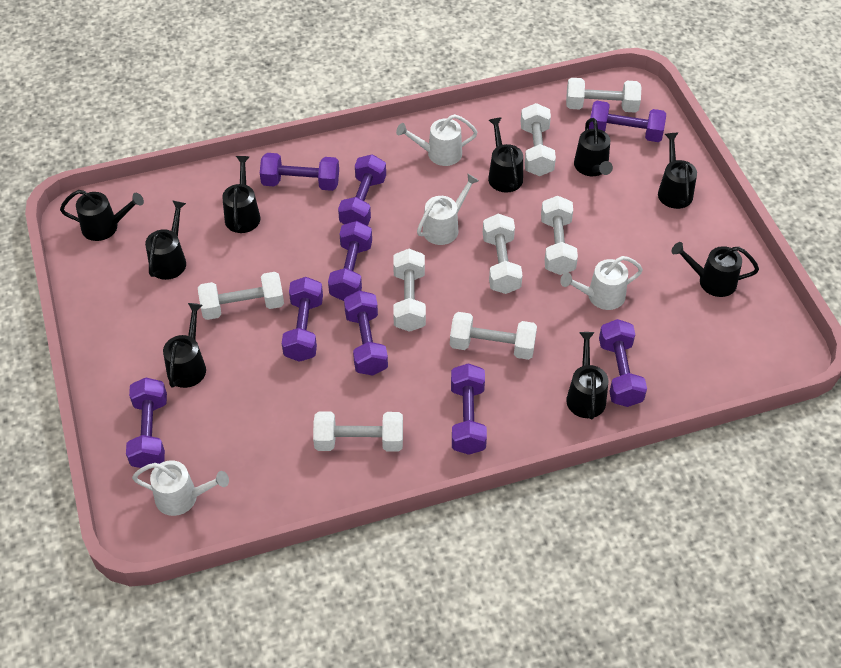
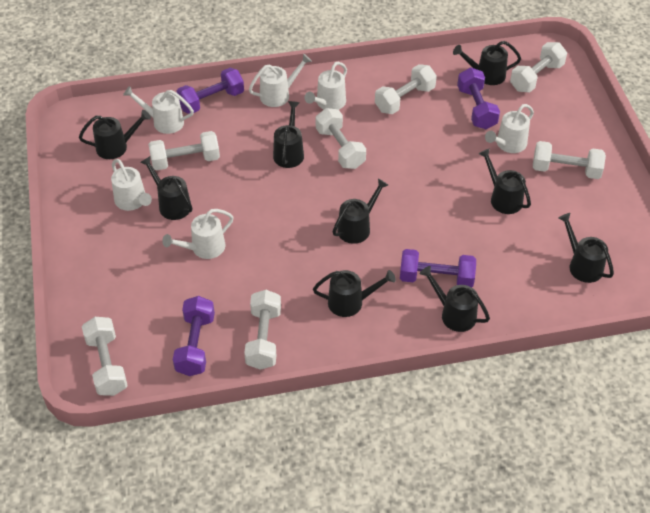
purple dumbbell: [126,378,167,468] [260,153,339,191] [282,277,323,362] [328,221,372,301] [338,154,386,226] [344,291,388,376] [451,363,487,455] [589,101,666,142] [599,319,647,407] = 9 -> [173,296,215,376] [176,68,244,114] [400,249,476,287] [457,67,500,129] = 4
white dumbbell: [198,272,284,320] [313,411,403,452] [393,249,426,332] [450,312,537,360] [483,214,523,294] [521,103,556,176] [541,196,578,275] [566,78,642,113] = 8 -> [82,317,128,396] [148,131,220,171] [244,290,281,370] [316,108,366,169] [375,64,437,114] [510,42,567,92] [533,141,606,179] = 7
white watering can: [132,460,229,516] [396,114,477,166] [417,174,479,245] [560,256,643,310] = 4 -> [111,159,152,211] [123,86,194,134] [162,209,233,259] [249,54,312,107] [304,61,347,110] [485,104,534,153] = 6

